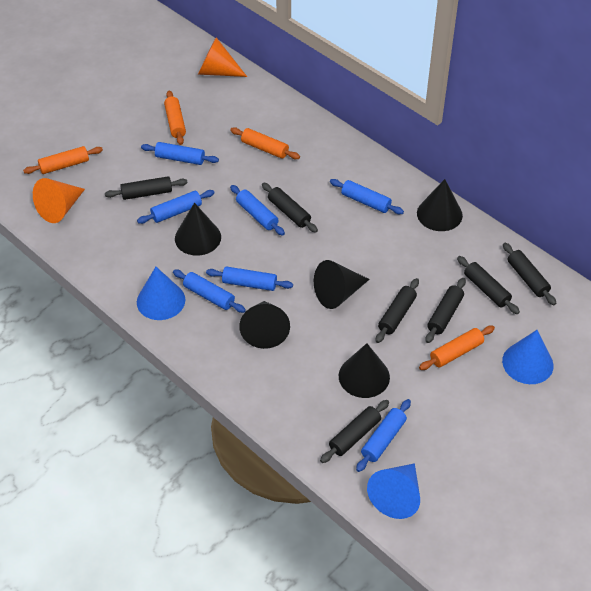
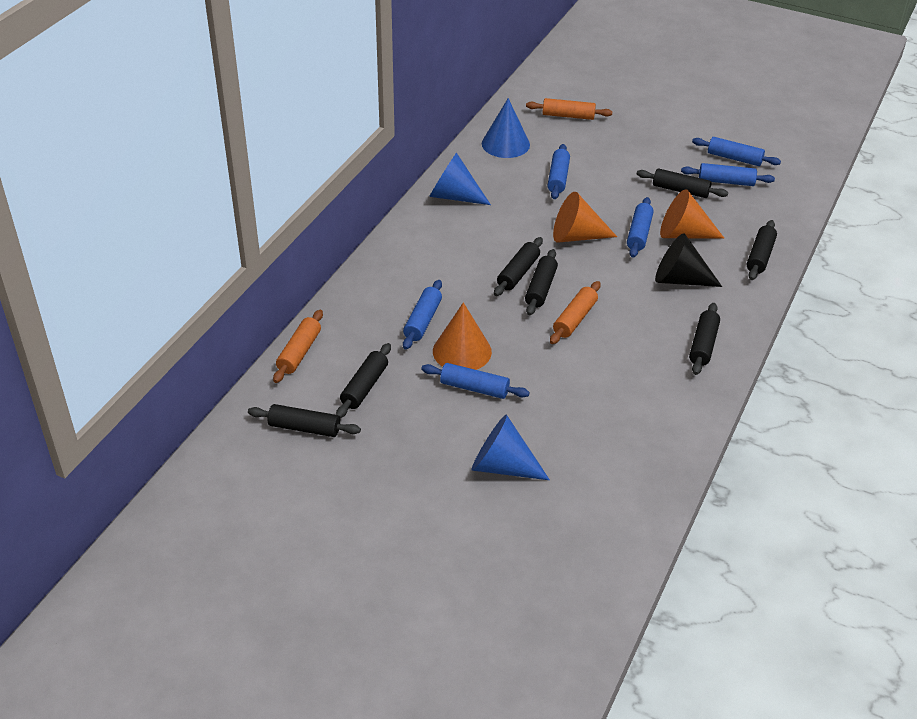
black cone: [175,203,221,256] [239,301,290,349] [314,260,370,309] [339,343,390,398] [417,179,463,231] = 5 -> [655,233,722,287] = 1
blue rolling pin: [137,190,215,224] [141,142,219,165] [173,270,246,313] [206,266,293,291] [230,185,285,236] [330,179,404,214] [356,399,411,472] = 7 -> [403,280,442,350] [421,363,530,399] [547,144,570,199] [627,197,654,258] [681,163,775,186] [692,137,781,166] = 6
orange cone: [33,178,85,223] [198,37,247,77] = 2 -> [433,302,492,370] [553,192,617,243] [660,189,724,238] = 3
orange rolling pin: [23,146,103,174] [164,91,186,145] [230,127,300,159] [419,326,495,370] = 4 -> [273,310,323,383] [526,98,613,120] [550,281,600,344] = 3

